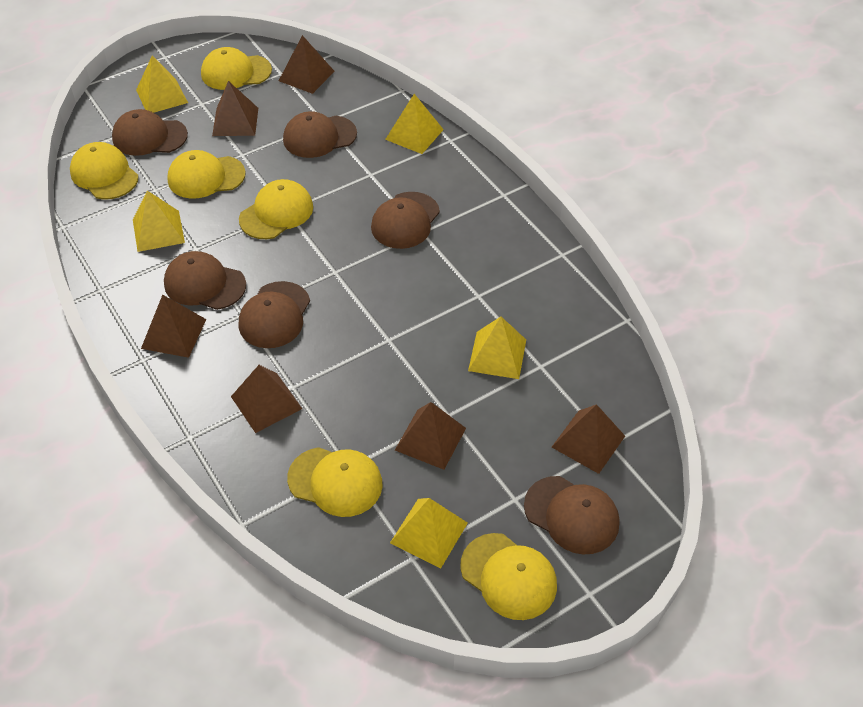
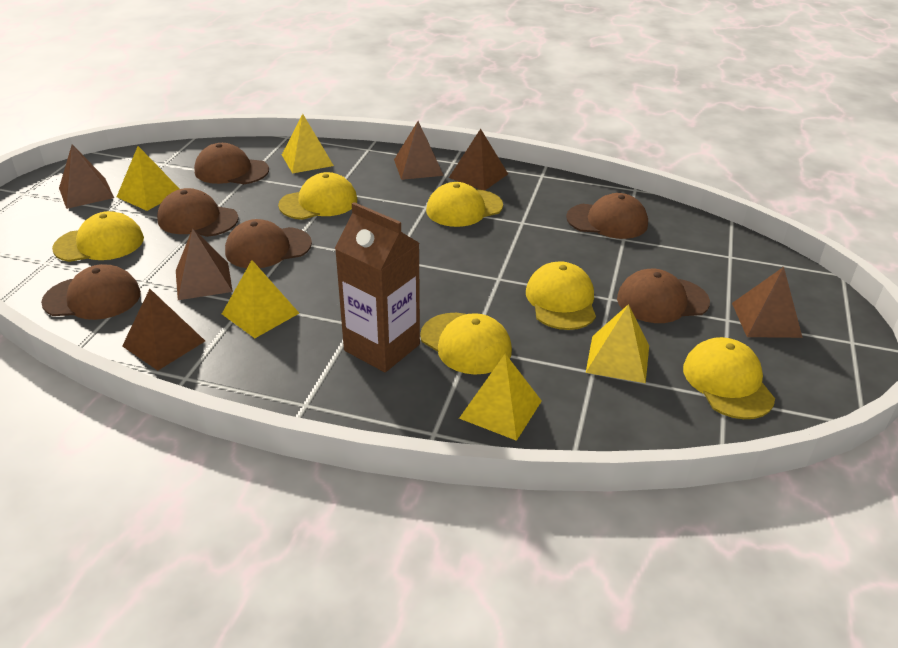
brown carton: none = 0 -> [335,202,420,372] = 1

